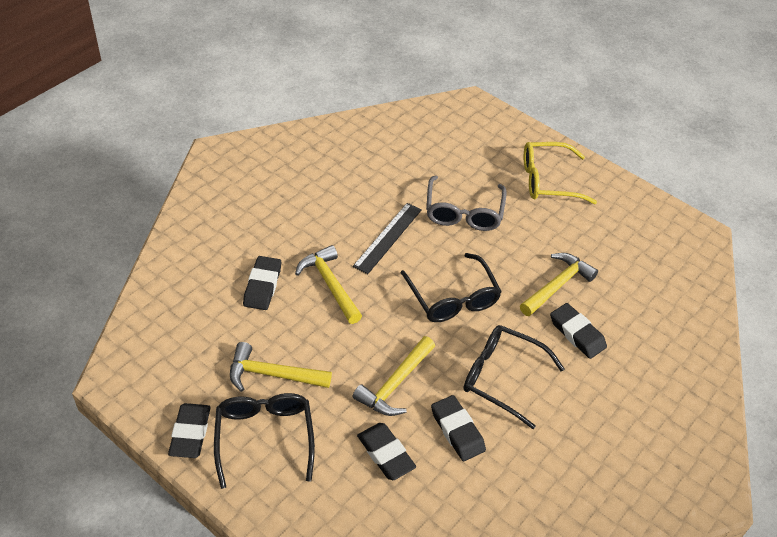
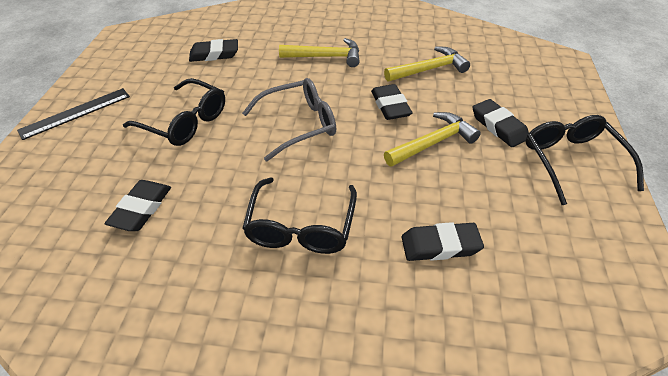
yellow glasses: [524,142,597,204] = 1 -> none = 0
yellow hammer: [230,342,332,392] [295,245,362,324] [353,336,435,416] [520,253,598,316] = 4 -> [279,38,360,67] [384,46,470,81] [384,112,480,166] = 3

